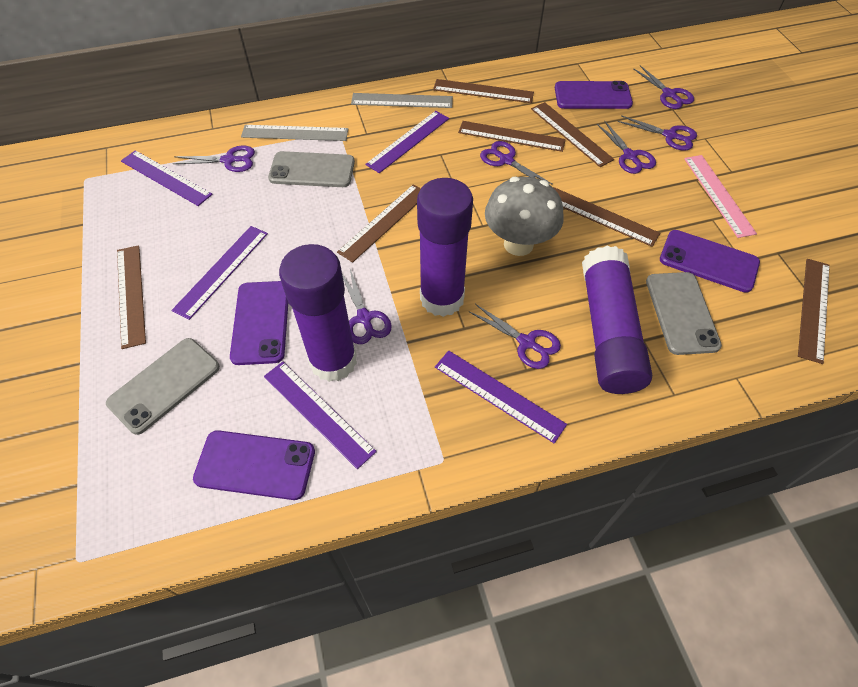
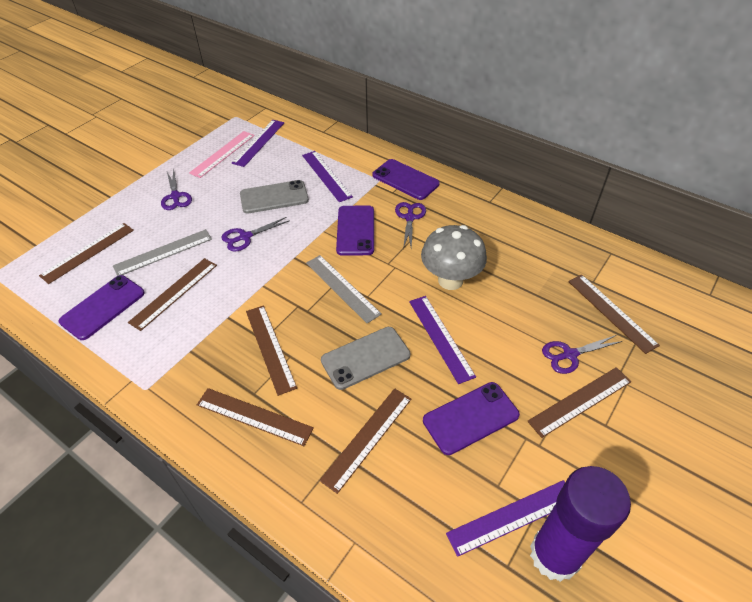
grey phone: [106,338,220,435] [268,151,355,187] [646,272,722,355] = 3 -> [240,180,309,214] [321,327,410,390] = 2
purple glue stick: [279,244,357,382] [417,178,473,317] [582,246,652,394] = 3 -> [530,466,631,582] = 1
purple ruler: [121,150,213,206] [171,226,268,320] [264,362,377,469] [365,111,449,173] [435,350,567,443] = 5 -> [232,120,284,167] [302,151,353,202] [409,296,476,384] [446,480,565,557] = 4
purple scissors: [172,145,255,172] [342,269,392,344] [470,304,561,369] [480,141,553,185] [597,121,656,174] [618,115,697,151] [633,65,694,109] = 7 -> [161,169,192,210] [222,217,290,252] [395,202,426,249] [542,335,622,374] = 4

